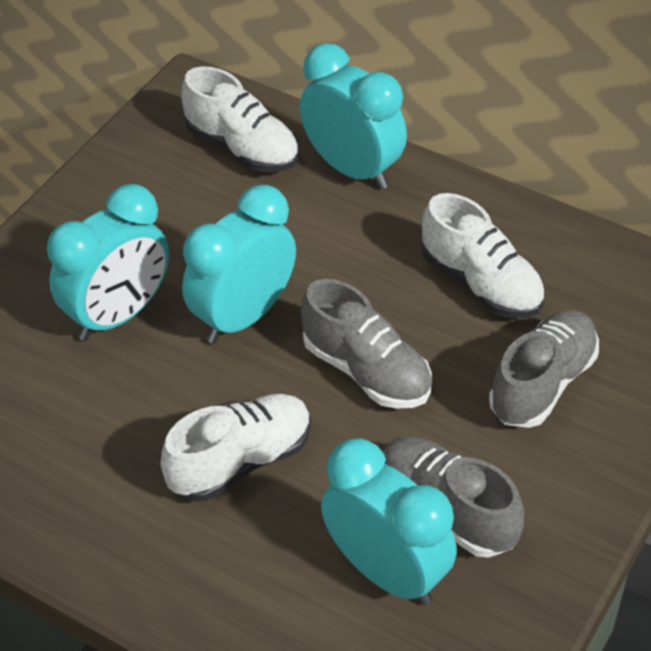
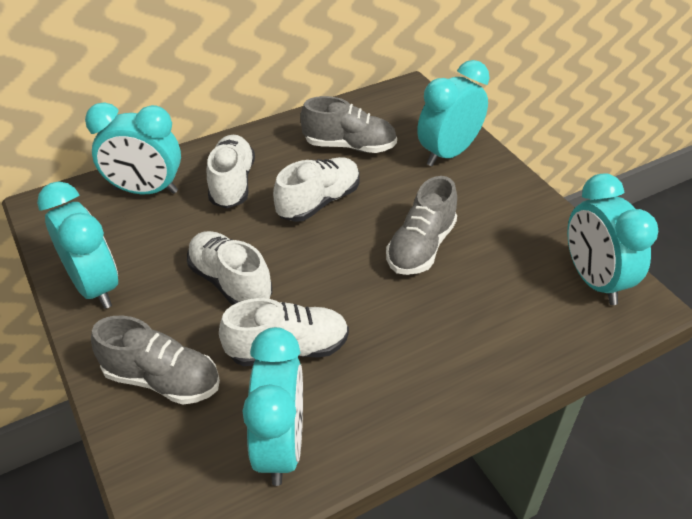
turquoise clock: [47,184,169,341] [182,185,296,343] [299,43,407,189] [321,438,457,605] = 4 -> [37,182,118,309] [85,102,181,194] [242,327,303,486] [417,60,489,166] [567,174,658,305] = 5
white shoe: [161,394,311,501] [181,66,299,172] [422,193,545,318] = 3 -> [187,231,272,305] [207,135,255,208] [219,298,349,367] [273,157,360,222] = 4

